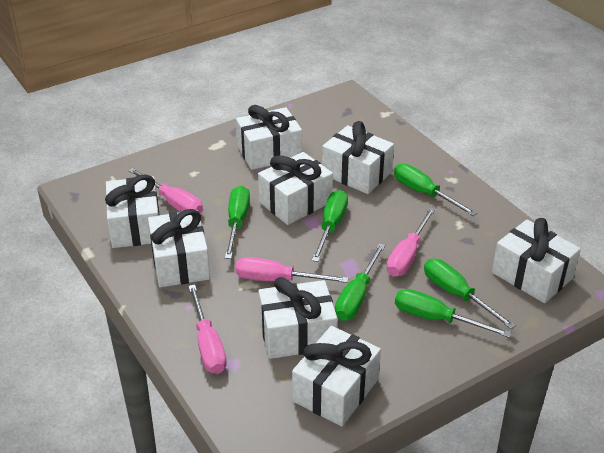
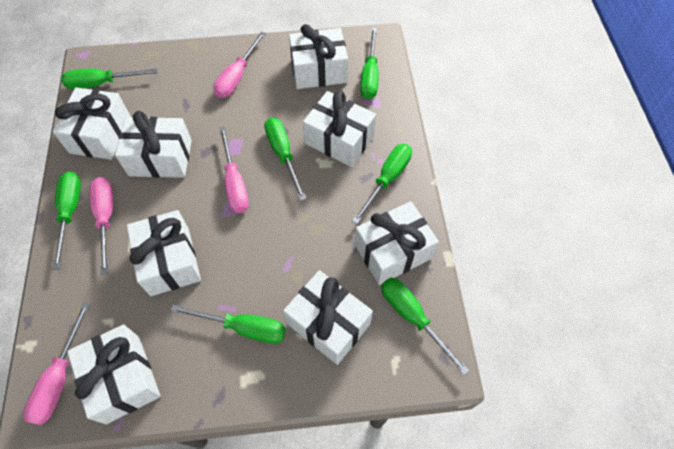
green screwdriver: [225,186,250,259] [312,190,348,262] [335,243,385,321] [394,164,477,216] [395,289,511,338] [424,259,516,329] = 6 -> [52,172,81,270] [61,69,158,89] [170,305,286,344] [264,118,306,201] [352,144,412,224] [360,28,379,99] [381,278,469,375] = 7

